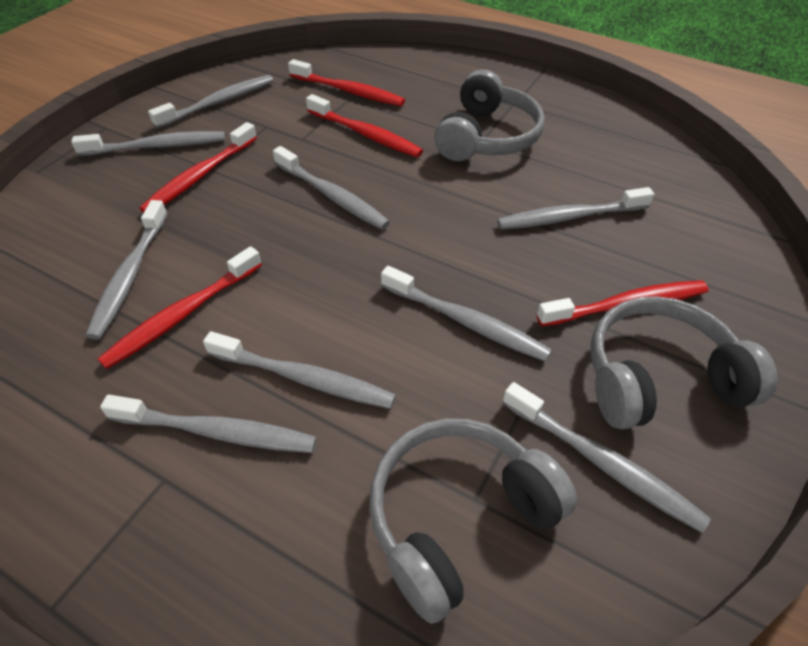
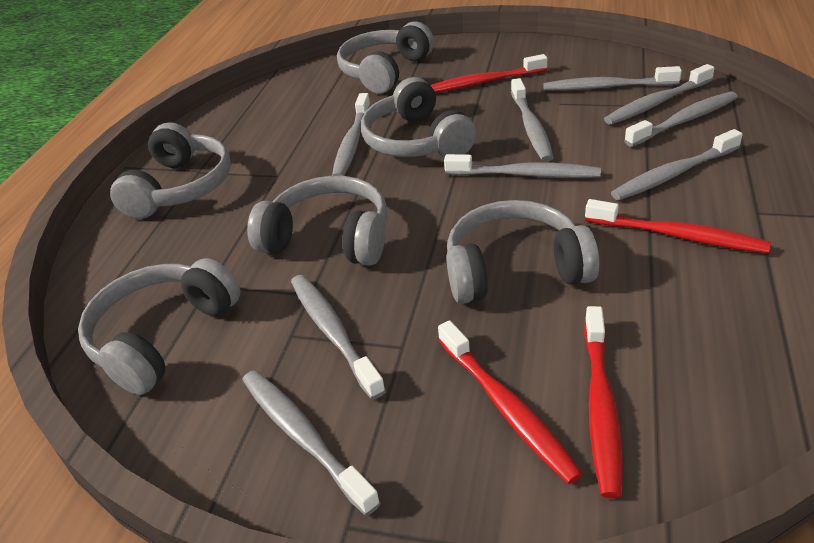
grey headphones: [369,419,577,624] [434,70,545,161] [591,296,778,430] = 3 -> [78,258,240,395] [110,122,231,219] [247,176,387,266] [337,22,434,94] [361,77,476,157] [446,200,599,304] = 6
red toothbrush: [98,246,262,369] [139,122,257,213] [288,59,405,106] [306,94,423,157] [537,280,709,326] = 5 -> [430,54,547,93] [438,320,583,484] [584,306,623,498] [585,199,771,253] = 4

